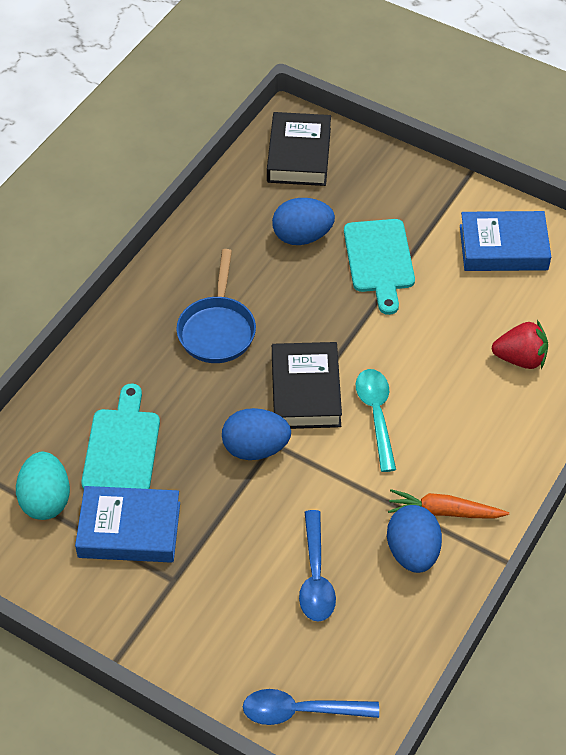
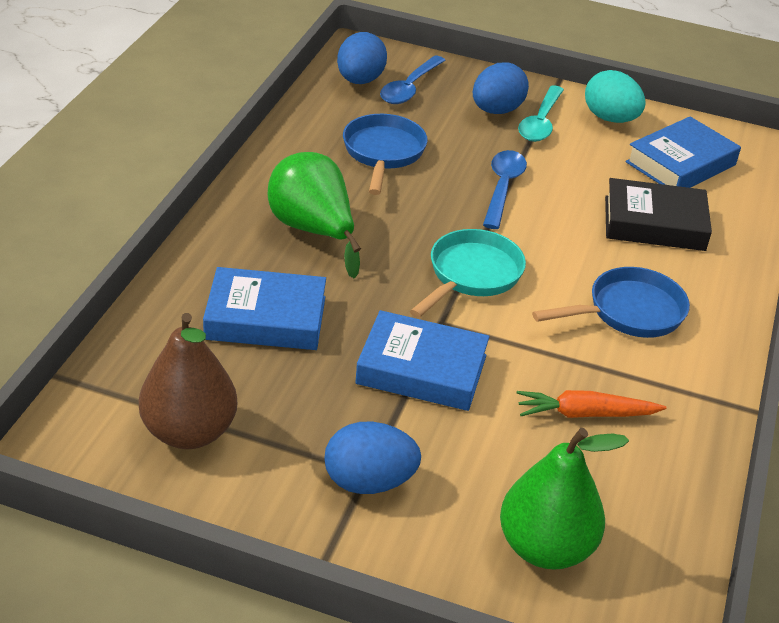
black book: [267,112,331,186] [272,342,342,429] = 2 -> [605,178,712,251] = 1
blue book: [75,486,180,563] [460,211,551,271] = 2 -> [203,267,326,350] [355,310,490,411] [626,116,741,188] = 3
blue pan: [176,249,256,363] = 1 -> [343,114,427,195] [532,267,690,338] = 2
brown pear: none = 0 -> [139,313,237,449] = 1
green pear: none = 0 -> [268,152,361,279] [500,428,629,570] = 2
red strawberry: [492,320,548,369] = 1 -> none = 0
turquoise cutting board: [81,384,160,489] [344,219,415,315] = 2 -> none = 0
turquoise pan: none = 0 -> [410,229,526,318] = 1

